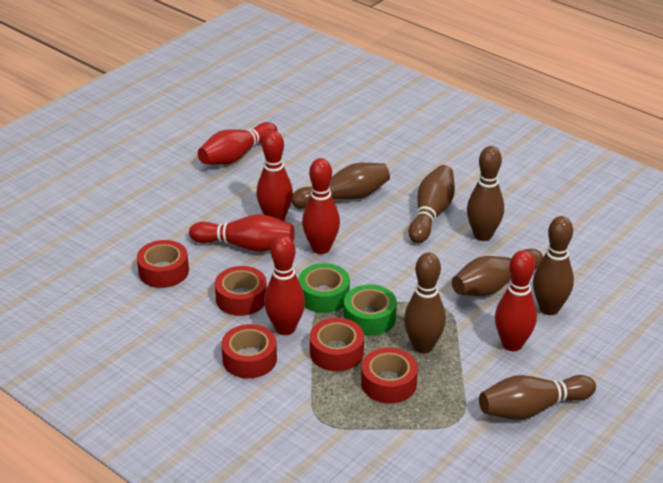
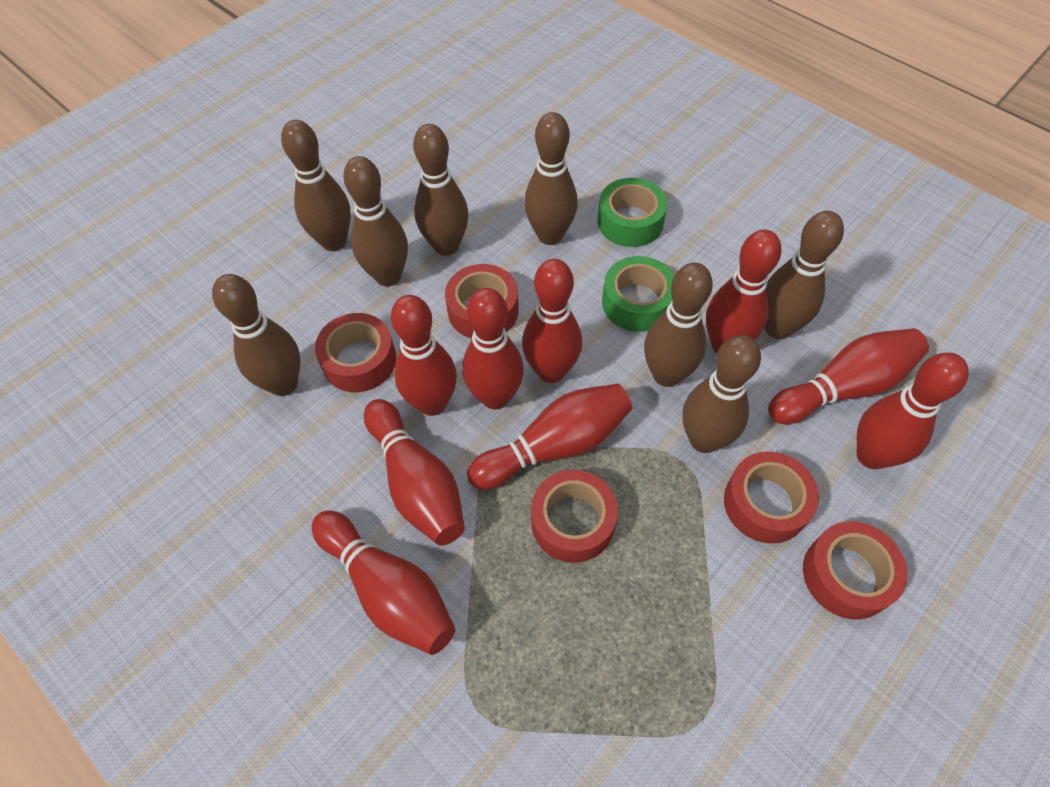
brown bowling pin: [292,163,390,209] [404,252,446,354] [409,165,455,243] [452,249,543,296] [467,146,504,241] [479,375,596,420] [533,216,574,315] = 7 -> [212,274,300,396] [281,120,351,251] [343,156,408,286] [413,124,469,256] [524,112,578,245] [644,263,713,387] [683,335,761,453] [765,211,844,339] = 8
red bowling pin: [189,214,295,252] [198,122,277,165] [256,130,293,221] [264,235,305,335] [302,158,340,254] [495,250,537,351] = 6 -> [312,510,455,655] [364,399,465,546] [391,295,457,416] [462,288,524,409] [467,384,632,490] [522,259,582,383] [706,230,782,353] [768,328,929,424] [857,353,969,469] = 9

